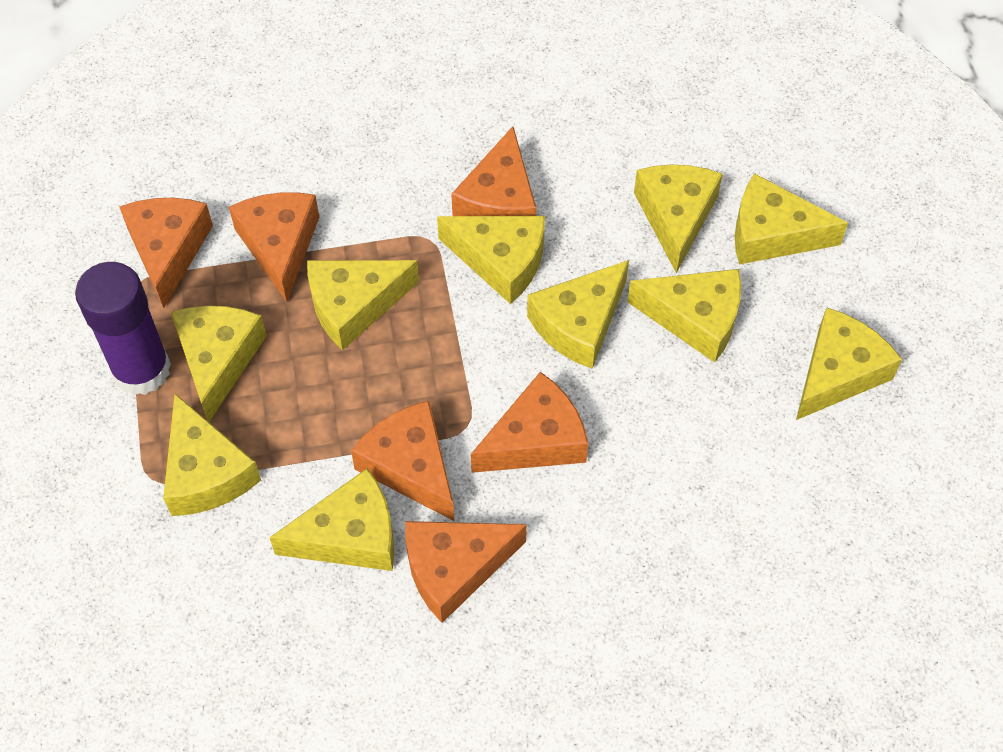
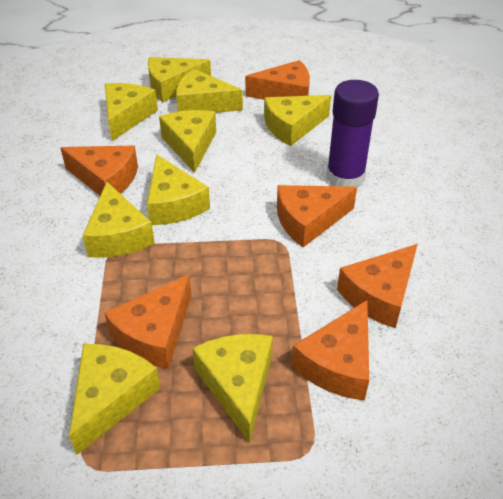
yellow cheese: [163,394,261,516] [171,306,267,422] [269,468,394,571] [307,260,419,350] [437,216,545,304] [527,260,629,369] [627,269,741,362] [634,165,723,273] [735,173,848,264] [796,307,902,420] = 10 -> [69,344,160,455] [82,182,155,258] [105,83,158,141] [147,154,210,225] [148,57,211,102] [159,110,216,173] [176,69,243,113] [192,334,273,443] [264,95,331,146] = 9

